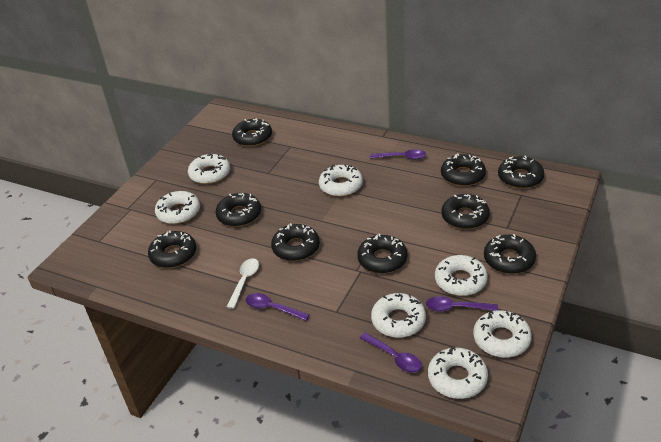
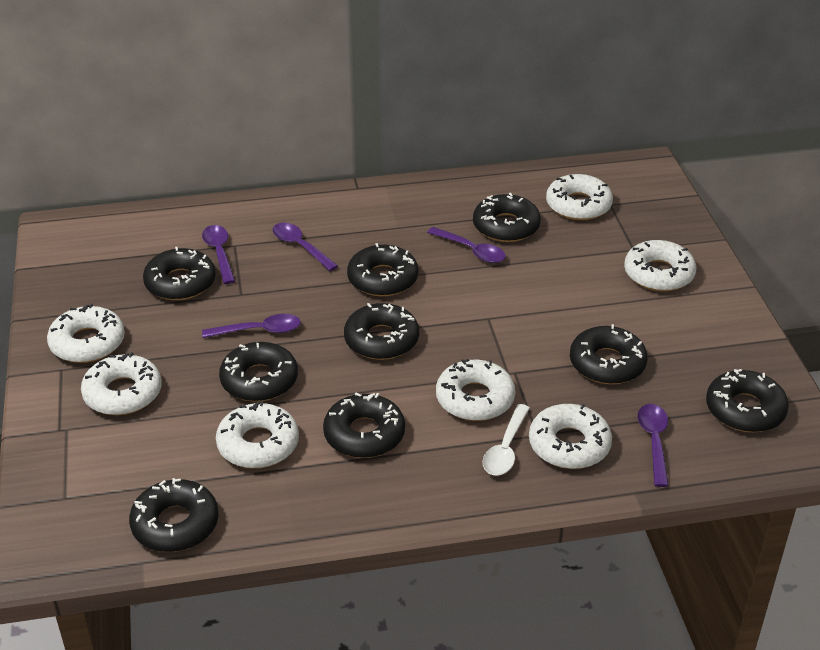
purple spoon: [245,293,310,321] [360,332,422,373] [370,149,426,160] [426,296,498,312] = 4 -> [202,225,235,284] [202,314,301,338] [273,223,338,271] [427,227,506,263] [638,404,669,487] = 5

